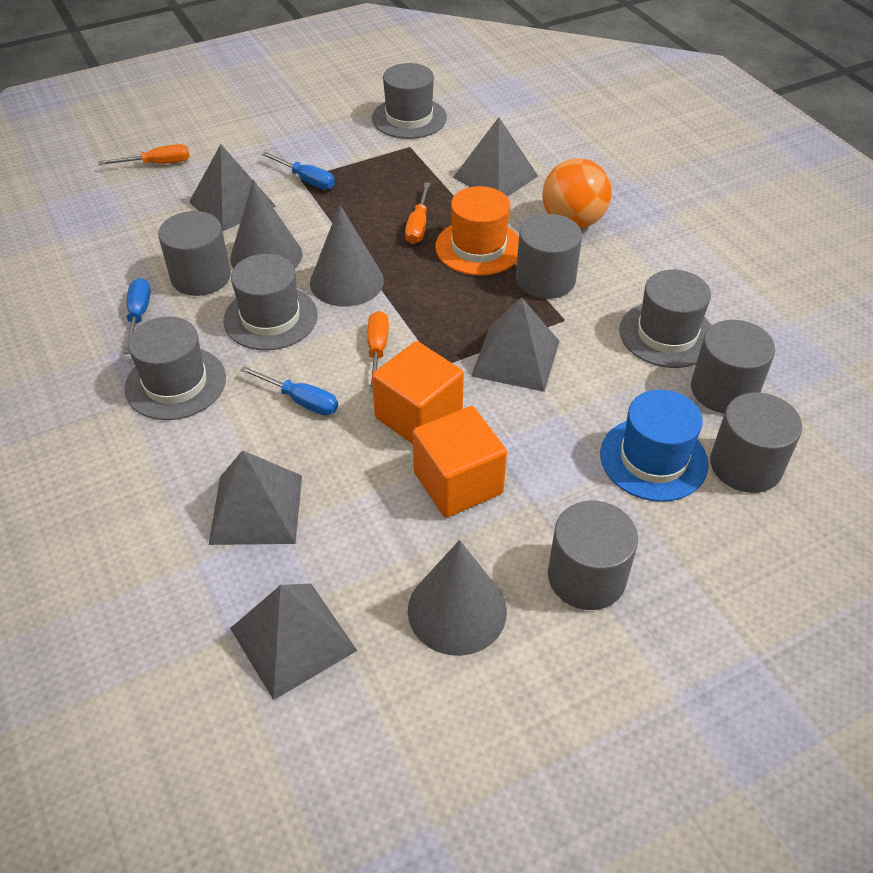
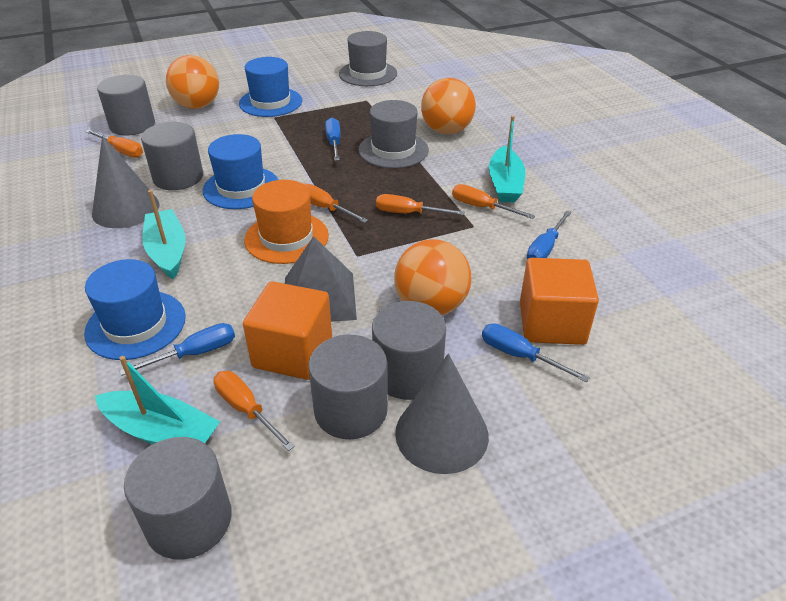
blue hat: [600,390,708,502] = 1 -> [84,259,186,360] [203,134,279,209] [239,57,302,117] = 3
blue screwdriver: [123,278,151,354] [240,366,338,415] [262,152,335,189] = 3 -> [120,323,235,376] [325,118,340,161] [482,324,590,382] [527,210,572,259] = 4
grey cone: [230,180,302,269] [310,205,384,307] [408,540,507,656] = 3 -> [92,136,159,228] [395,353,489,474] = 2
grey hat: [124,316,226,420] [223,254,318,350] [372,63,447,139] [619,270,712,368] = 4 -> [339,31,397,86] [358,100,429,168] = 2
grey pyramid: [189,144,276,231] [209,450,302,545] [230,584,357,700] [453,117,538,197] [471,297,560,392] = 5 -> [285,236,357,322] = 1
orange ball: [542,158,612,228] = 1 -> [166,55,219,109] [394,239,472,315] [421,78,476,134] = 3
orange screwdriver: [99,144,190,165] [367,311,389,392] [405,183,430,244] = 3 -> [85,130,143,158] [213,371,295,451] [304,184,368,223] [376,194,465,215] [452,184,535,219] = 5
turquoise boat: none = 0 -> [95,356,220,445] [142,190,186,279] [489,116,525,202] = 3

